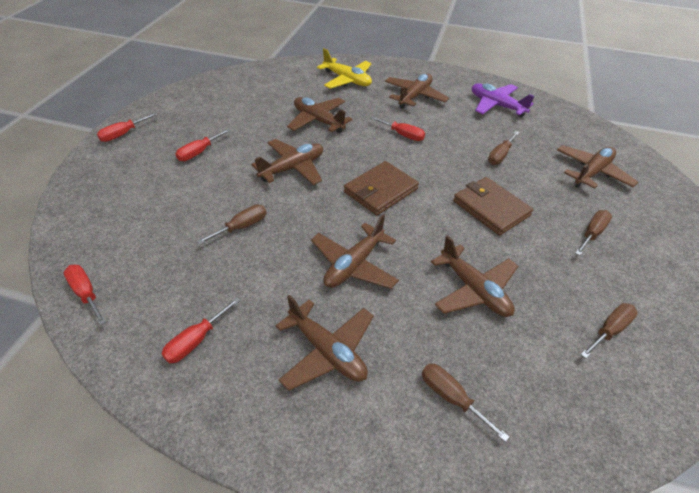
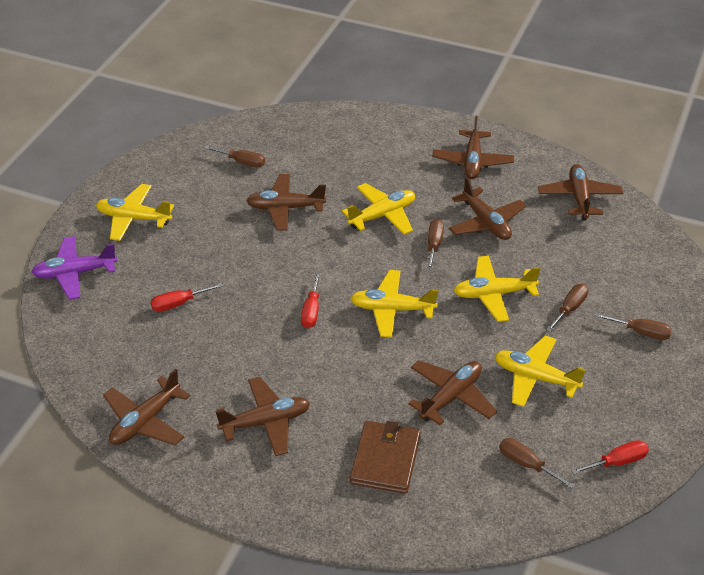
brown wallet: [344,161,419,215] [453,177,533,236] = 2 -> [350,421,421,494] = 1
red screwdriver: [64,265,106,326] [97,113,157,142] [162,297,240,363] [175,129,231,161] [370,116,425,141] = 5 -> [150,283,223,312] [301,272,321,328] [571,440,649,474] = 3
yellow plane: [317,48,372,89] = 1 -> [96,184,174,241] [342,183,415,235] [350,270,438,338] [453,256,541,322] [495,335,586,407] = 5

